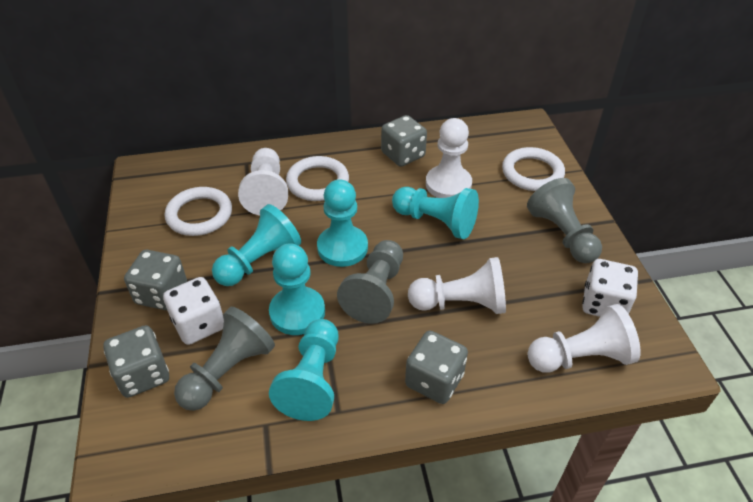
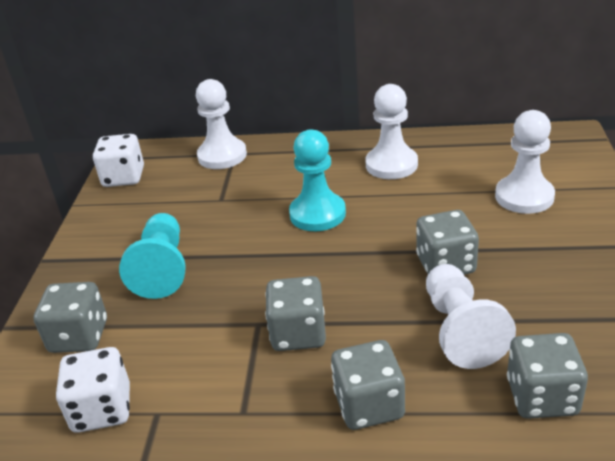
grey dice: [103,325,169,398] [124,250,187,310] [381,115,427,167] [405,331,468,404] = 4 -> [34,282,107,353] [265,276,326,351] [331,340,405,430] [416,210,479,275] [507,333,588,419] = 5
grey pawn: [174,307,275,411] [337,240,403,324] [527,178,602,263] = 3 -> none = 0
turquoise pawn: [212,204,301,286] [269,243,325,335] [269,319,339,421] [317,179,368,267] [392,187,479,239] = 5 -> [119,213,186,299] [289,129,346,231] = 2
white ring: [165,187,232,236] [286,156,349,201] [502,147,565,191] = 3 -> none = 0

